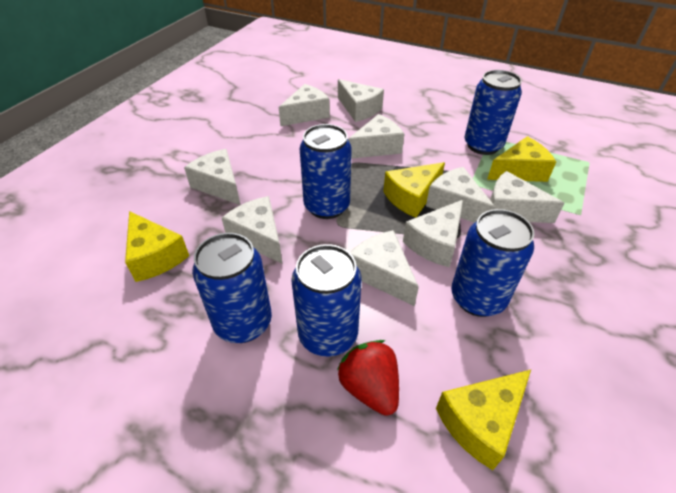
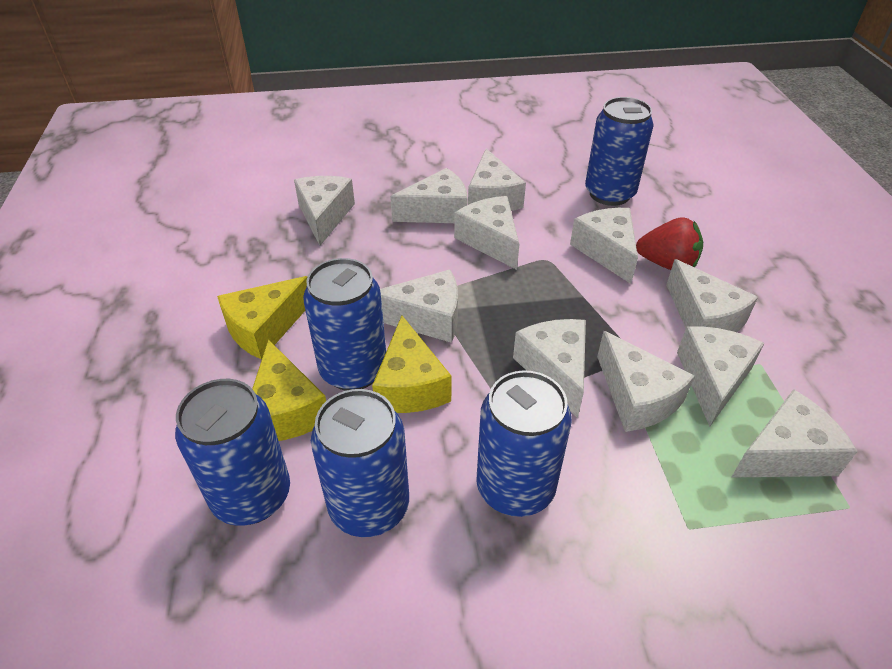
white cheese: [184,149,240,205] [222,196,282,263] [278,84,330,126] [338,79,384,122] [348,114,404,159] [350,230,419,306] [403,200,463,267] [426,167,496,223] [490,171,565,223] = 9 -> [294,176,355,246] [380,270,458,343] [390,168,468,223] [454,196,519,270] [468,149,526,211] [513,319,586,418] [570,208,638,284] [597,331,695,432] [666,259,758,332] [677,327,764,427] [731,389,858,478] = 11
yellow cheese: [125,211,189,282] [383,162,445,218] [436,370,531,470] [487,136,556,182] = 4 -> [217,276,308,360] [252,339,326,441] [372,316,452,413] = 3

